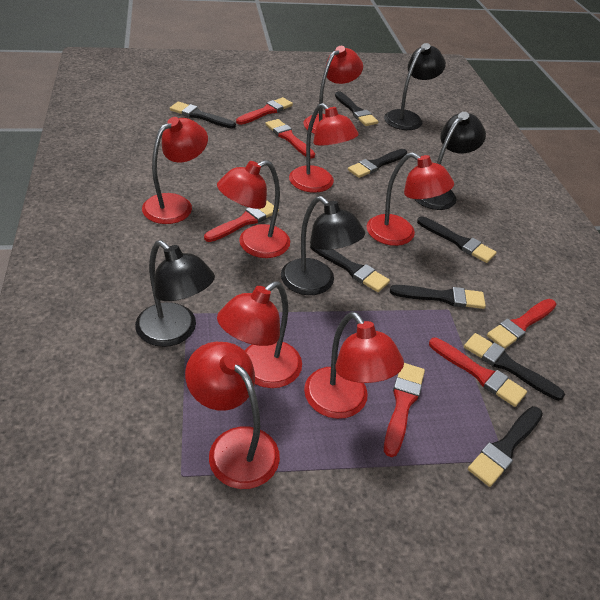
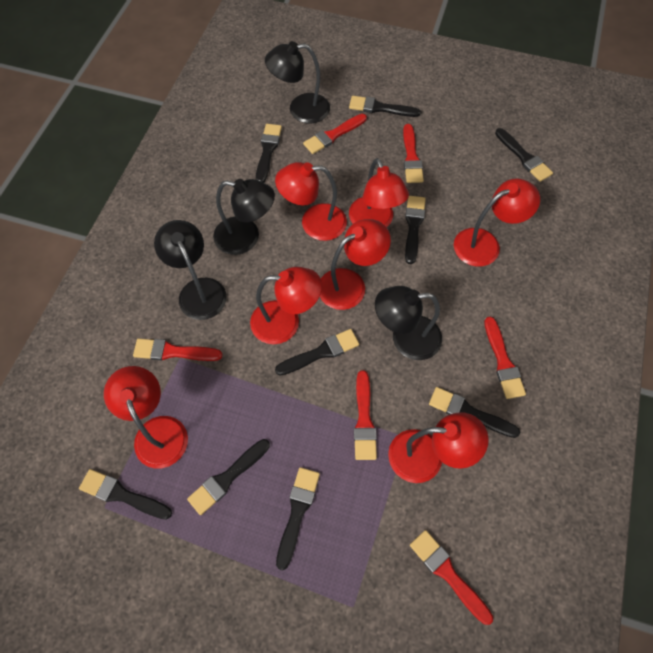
black brush: [170,101,236,129] [310,244,390,292] [335,91,378,126] [348,149,407,178] [390,285,486,309] [417,216,497,263] [464,333,565,401] [468,406,543,487] = 8 -> [79,469,172,520] [187,439,270,515] [256,124,282,183] [275,329,359,376] [276,467,320,570] [349,96,421,117] [405,196,426,264] [429,387,520,438] [495,128,553,182] = 9
red lamp: [142,117,208,224] [185,342,280,489] [217,160,290,258] [217,281,302,388] [289,103,359,193] [303,46,363,134] [304,312,404,419] [367,152,454,246] = 8 -> [104,366,188,469] [250,267,322,344] [275,162,347,241] [320,219,391,310] [349,158,409,227] [388,412,489,483] [454,178,540,267] = 7

